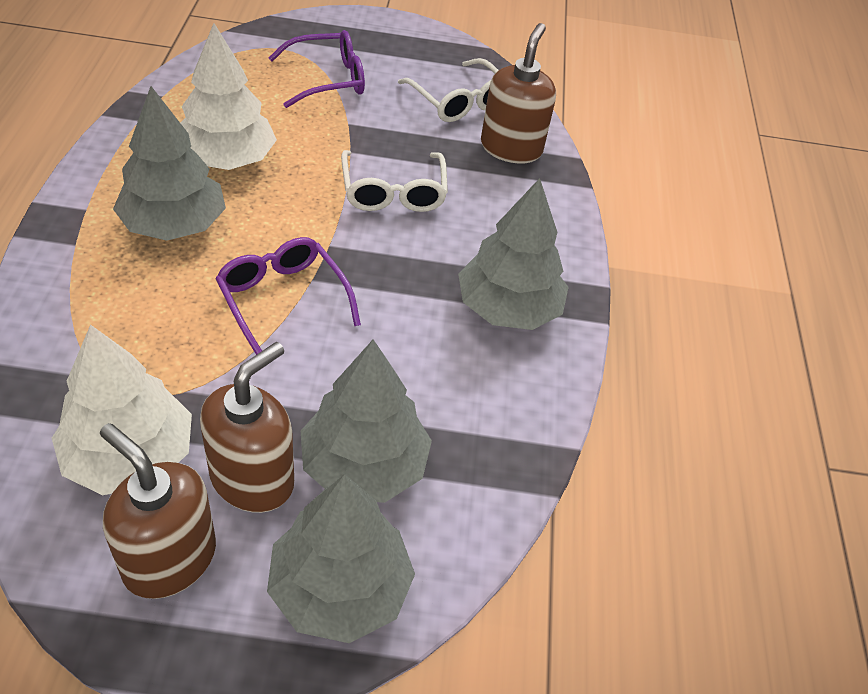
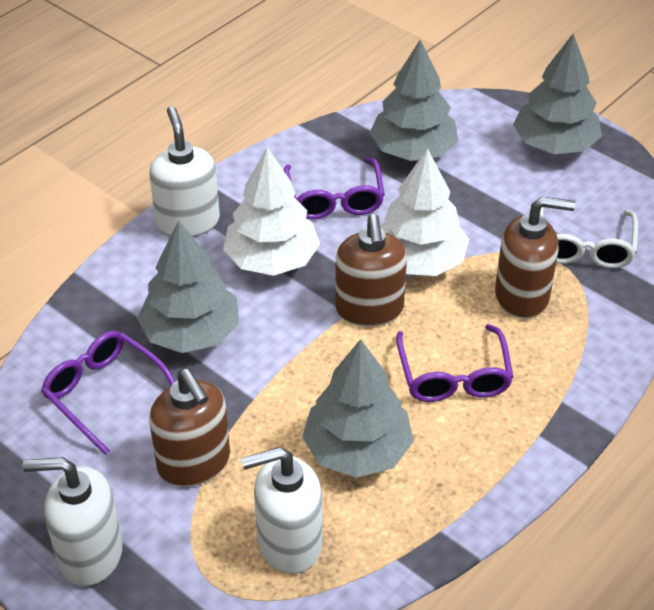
purple glasses: [215,237,361,355] [269,30,365,108] = 2 -> [41,331,175,455] [284,158,385,219] [396,324,514,402] = 3
white glasses: [341,150,448,212] [398,58,499,122] = 2 -> [540,207,638,268] = 1
white soap dispenser: none = 0 -> [23,457,123,586] [149,106,220,237] [241,447,323,574] = 3

